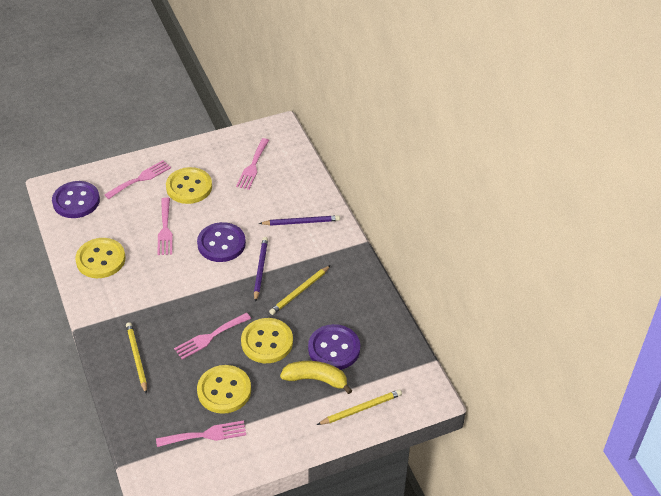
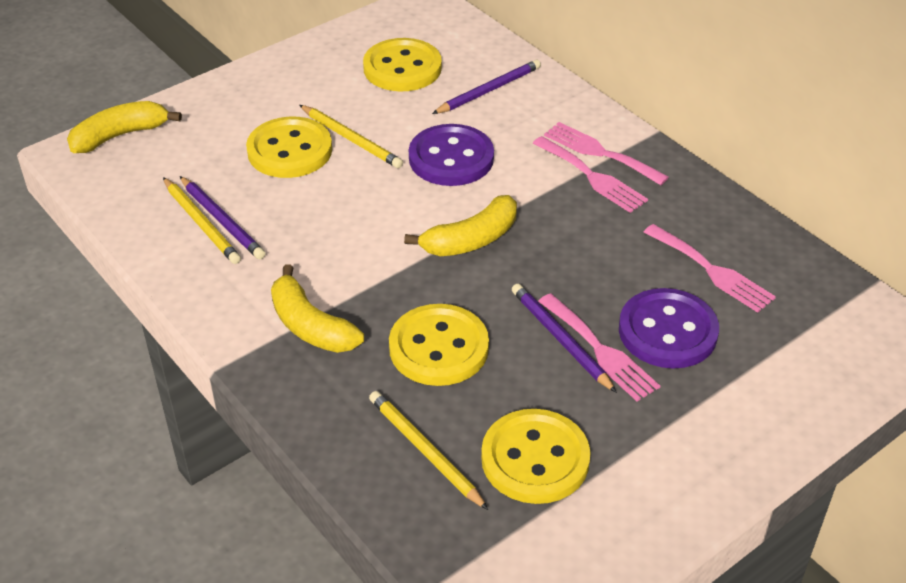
pink fork: [104,160,171,199] [156,420,246,447] [157,197,173,255] [174,313,251,360] [236,138,269,190] = 5 -> [532,136,648,213] [538,293,660,401] [544,122,669,185] [644,224,776,313] = 4
purple button: [52,181,100,218] [197,222,246,262] [308,324,360,370] = 3 -> [409,124,494,186] [619,288,719,368] = 2
purple pencil: [254,237,268,302] [259,215,340,226] = 2 -> [180,176,266,259] [432,59,541,114] [512,284,617,393] = 3
yellow banana: [280,361,352,394] = 1 -> [67,101,182,153] [271,264,364,353] [404,195,517,256] = 3

